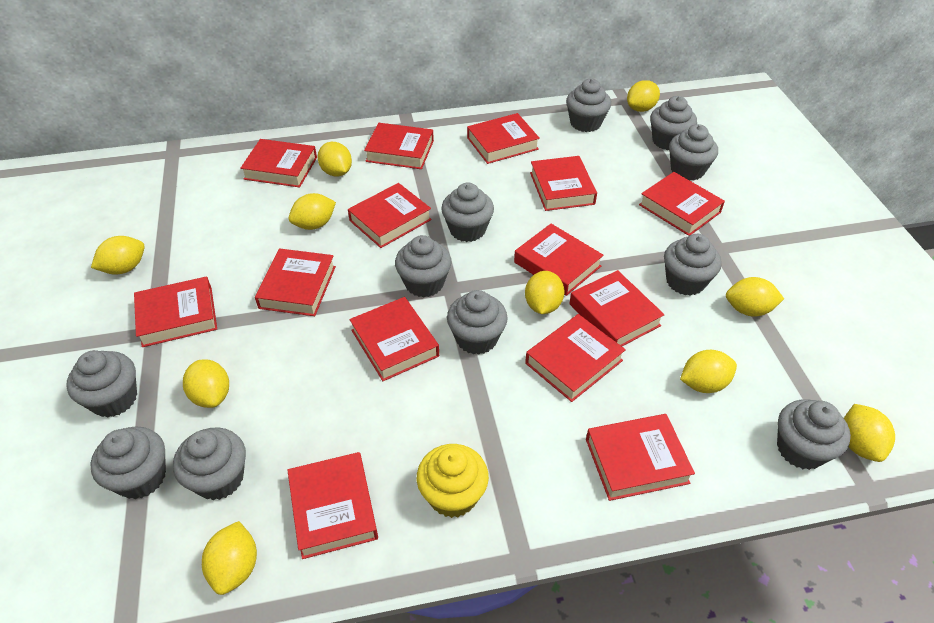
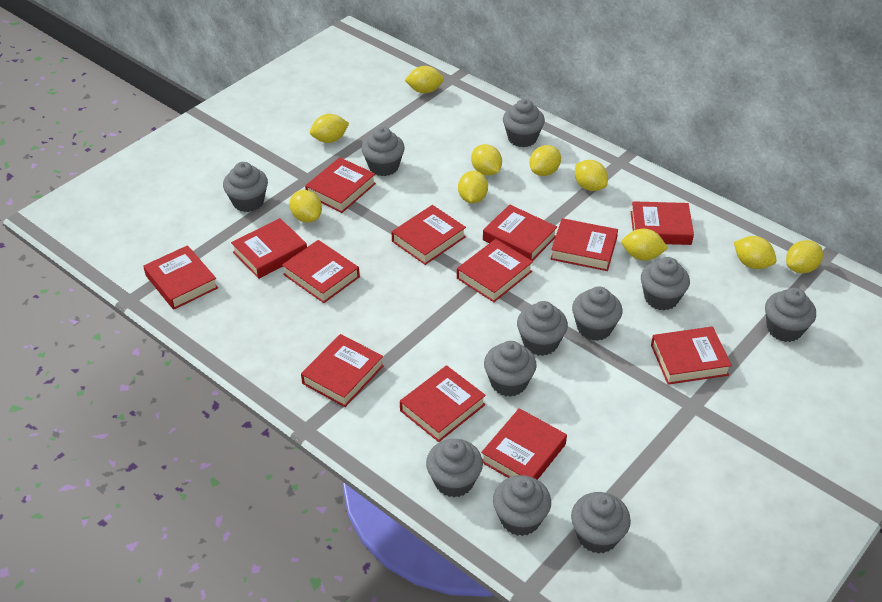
red book: [134,276,217,347] [240,139,317,188] [255,248,336,316] [287,452,378,559] [348,183,432,248] [349,297,439,381] [364,123,434,169] [467,113,540,164] [514,224,603,296] [525,314,626,402] [530,156,597,211] [569,270,665,346] [586,414,695,501] [639,172,725,236] = 14 -> [143,245,218,310] [231,218,307,279] [282,240,360,303] [301,334,384,407] [305,157,376,213] [392,205,466,265] [400,365,486,442] [457,239,533,302] [481,408,567,480] [483,205,557,261] [550,218,618,271] [631,201,694,245] [651,327,732,385] = 13
yellow cupcake: [417,444,489,518] = 1 -> none = 0

